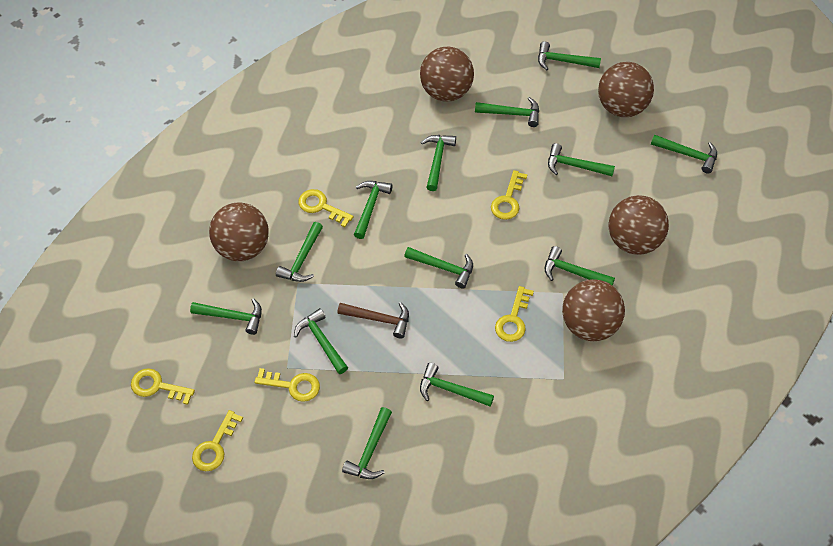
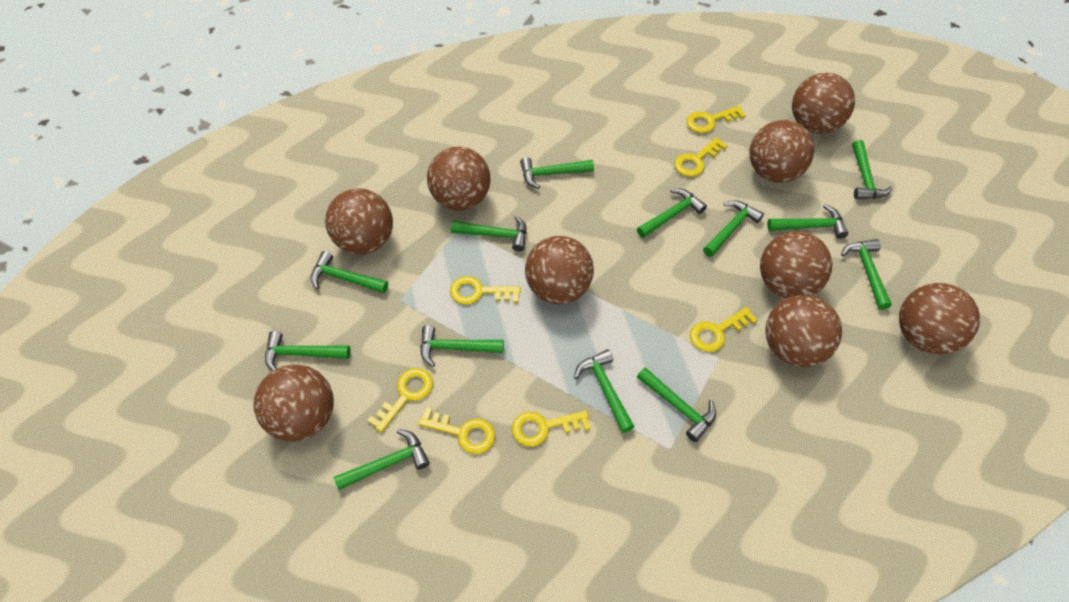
brown ball: [209,203,269,261] [420,47,474,101] [562,279,625,341] [598,62,654,117] [608,195,669,255] = 5 -> [253,364,334,441] [325,189,393,255] [427,147,490,211] [525,236,594,304] [750,120,815,183] [760,231,832,299] [765,295,842,367] [792,73,855,134] [899,283,980,355] = 9
brown hammer: [338,302,409,339] = 1 -> none = 0
yellow key: [131,368,195,405] [192,410,243,471] [254,368,320,402] [298,189,354,227] [491,170,527,220] [495,286,534,342] = 6 -> [367,368,433,433] [418,407,495,454] [450,276,521,305] [512,410,591,447] [674,137,728,177] [687,106,746,133] [690,307,757,352] = 7

